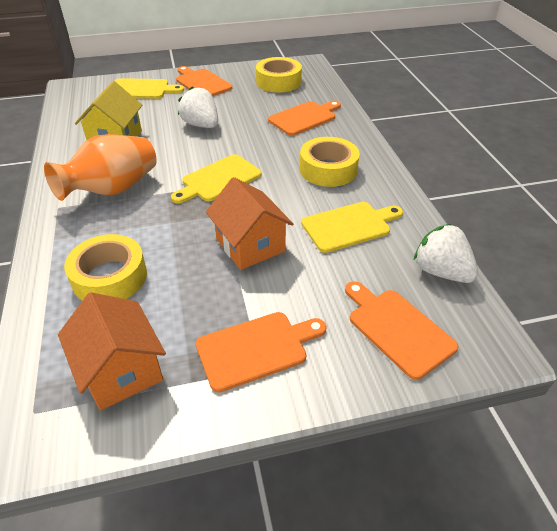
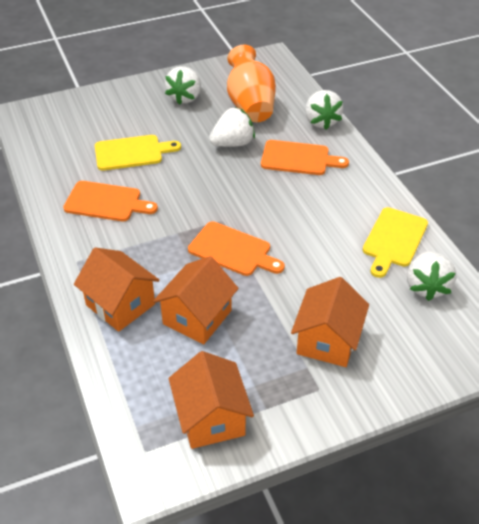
orange cutting board: [176,66,232,96] [196,312,327,392] [268,101,341,136] [345,281,458,380] = 4 -> [63,181,158,221] [188,221,285,276] [261,140,349,175] = 3
orange house: [58,292,166,410] [206,177,293,270] = 2 -> [74,247,160,332] [153,256,239,344] [169,351,254,449] [291,277,369,367] = 4
white strawberry: [178,86,218,128] [414,224,478,283] = 2 -> [165,66,201,105] [209,107,255,147] [305,90,343,130] [407,251,456,301] = 4
yellow cutting board: [115,78,184,99] [171,154,261,204] [301,202,403,253] = 3 -> [95,135,181,171] [363,207,428,278] = 2
yellow house: [75,81,142,140] = 1 -> none = 0
yellow tape: [64,234,147,301] [256,57,302,93] [300,137,360,187] = 3 -> none = 0

